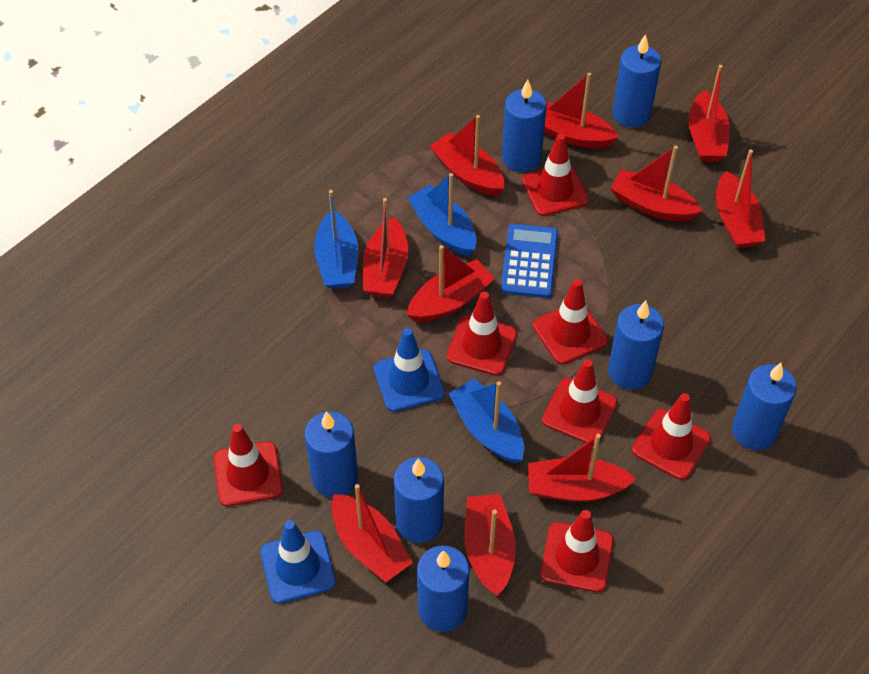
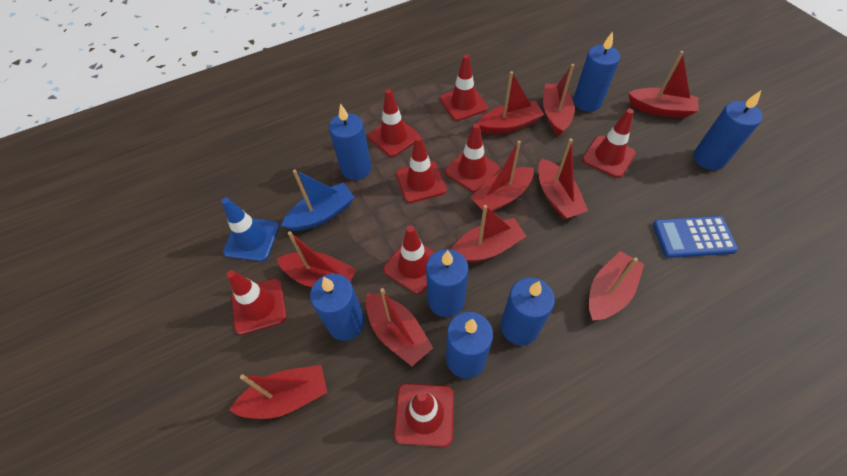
blue boat: [314,190,358,289] [407,173,477,256] [448,378,524,463] = 3 -> [281,170,355,231] = 1
blue traffic cone: [260,520,336,604] [374,328,445,412] = 2 -> [222,198,279,262] = 1
red traffic cone: [214,424,283,506] [447,292,517,376] [522,133,589,216] [533,279,608,365] [540,510,614,592] [542,359,617,445] [632,393,711,480] = 7 -> [227,270,287,335] [368,89,420,157] [383,226,435,294] [394,383,454,447] [396,136,447,203] [440,54,488,121] [445,123,500,192] [582,109,636,178] = 8

